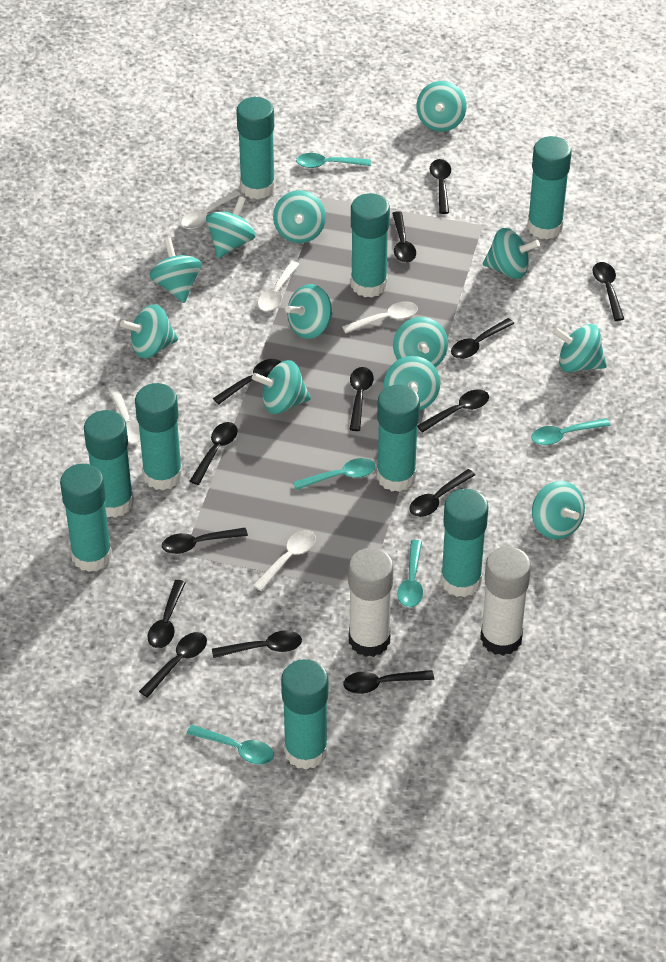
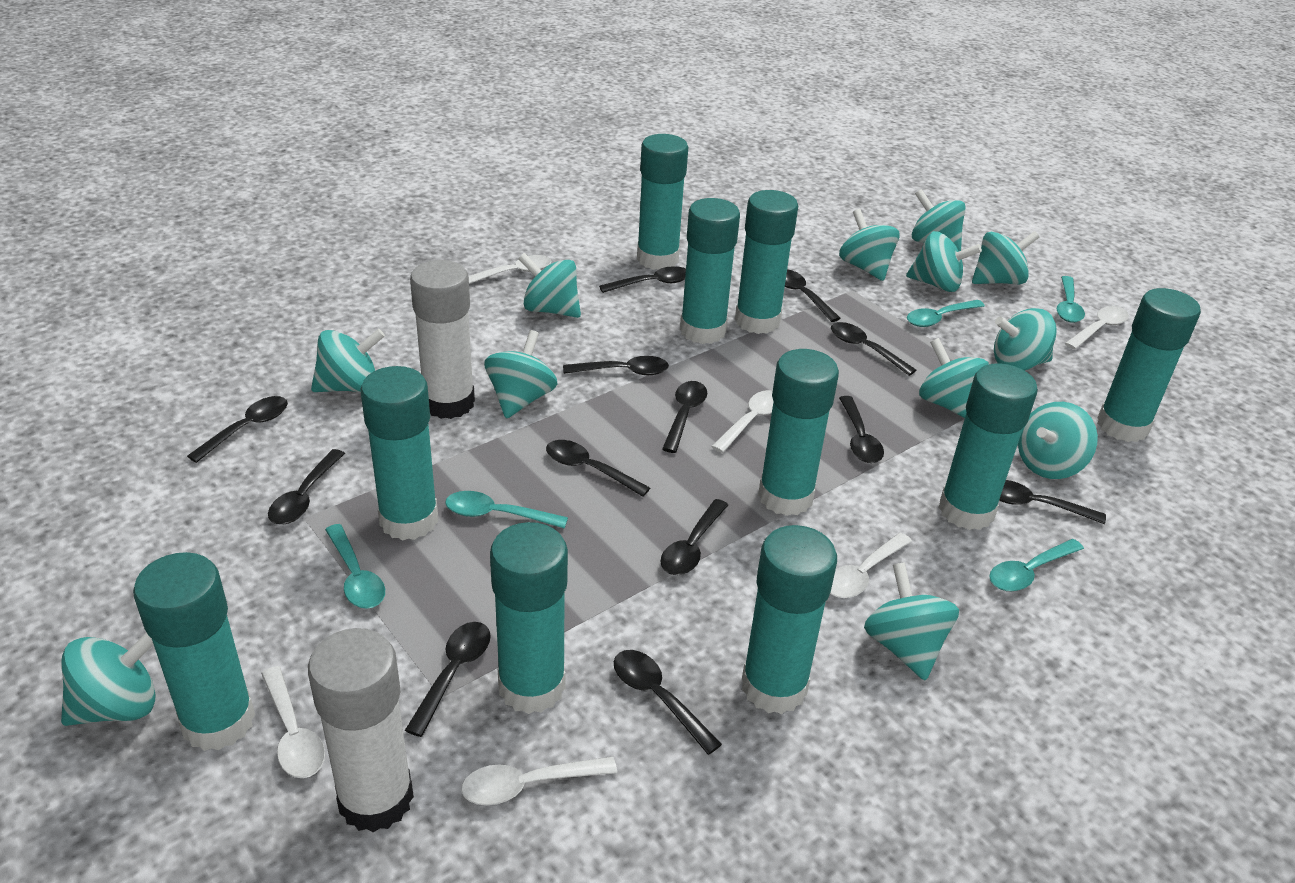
black spoon: [139,632,207,698] [148,580,186,648] [162,528,248,554] [190,422,238,485] [212,630,302,658] [213,359,281,405] [343,670,434,694] [349,367,374,431] [392,211,416,263] [409,469,475,517] [417,389,489,432] [430,159,451,214] [451,318,515,359] [593,262,624,321] = 14 -> [187,396,288,463] [268,449,345,524] [405,622,491,737] [546,440,650,497] [563,356,669,375] [599,266,686,293] [614,650,722,755] [660,499,728,575] [662,381,707,453] [785,269,841,322] [831,322,916,376] [839,396,884,463] [999,480,1106,524] = 13
turquoise glue stick: [60,464,112,572] [84,410,134,518] [135,383,183,490] [236,97,275,199] [281,659,328,770] [351,193,390,297] [377,384,420,492] [441,489,489,597] [527,136,572,240] = 9 -> [133,552,255,751] [361,366,438,540] [490,522,568,714] [637,134,688,270] [680,198,740,344] [735,190,798,334] [742,525,837,714] [758,349,839,516] [939,363,1038,530] [1097,288,1201,442] = 10
white spoon: [108,386,140,443] [181,190,241,229] [253,530,316,591] [258,261,299,311] [342,301,418,333] = 5 -> [261,666,325,778] [461,757,617,805] [469,255,551,284] [711,390,773,453] [830,533,912,598] [1065,306,1129,350] = 6

